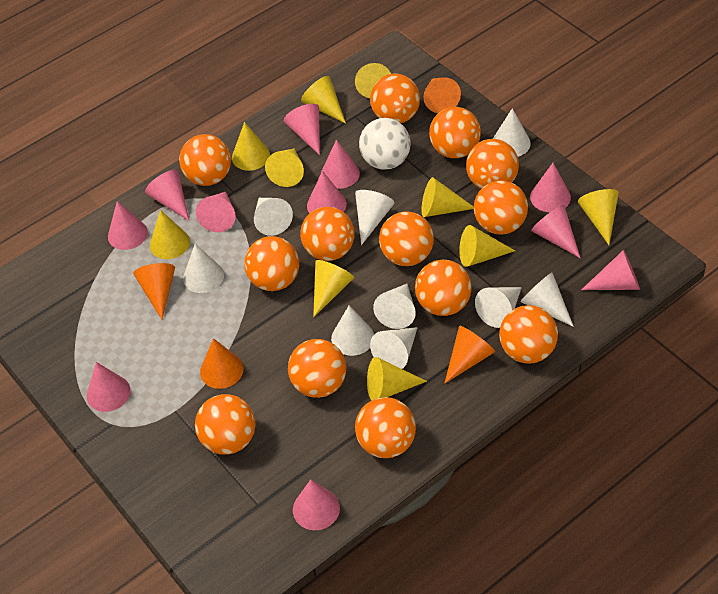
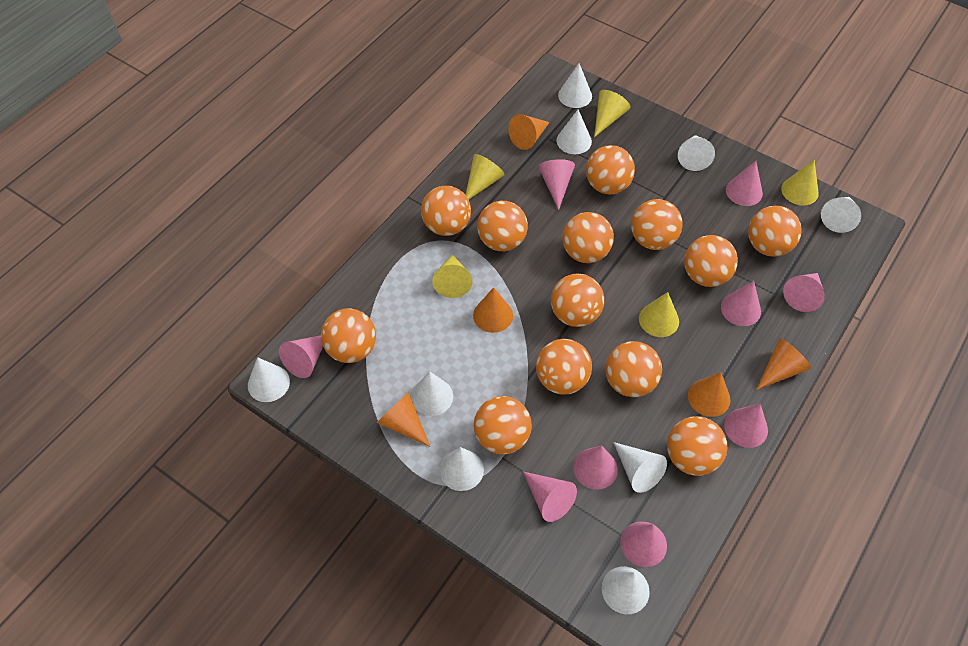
orange cone: [133,263,175,320] [200,338,244,389] [423,77,461,113] [444,326,495,384] = 4 -> [377,393,430,447] [473,287,513,333] [508,114,550,150] [688,372,730,417] [756,339,811,390] = 5
pink cone: [87,362,131,412] [108,201,148,250] [145,170,189,221] [196,192,236,232] [284,104,320,155] [293,479,340,530] [307,171,347,213] [321,140,360,189] [530,163,571,212] [531,205,580,258] [581,250,640,290] = 11 -> [279,335,323,378] [523,472,577,522] [538,159,575,210] [573,446,618,490] [620,522,667,567] [721,281,761,326] [724,403,768,448] [726,161,763,206] [783,273,825,312] = 9
white ball: [359,118,411,170] = 1 -> none = 0
yellow cone: [150,210,190,259] [232,122,270,171] [265,148,304,187] [301,76,346,124] [313,260,354,317] [355,63,391,98] [367,357,427,401] [421,177,474,217] [459,225,515,267] [578,189,619,245] = 10 -> [432,254,472,298] [466,154,505,200] [594,90,631,137] [639,292,679,337] [781,160,819,205] = 5

